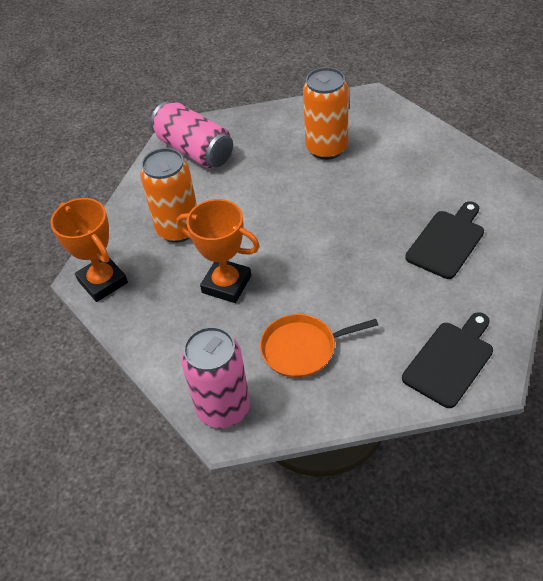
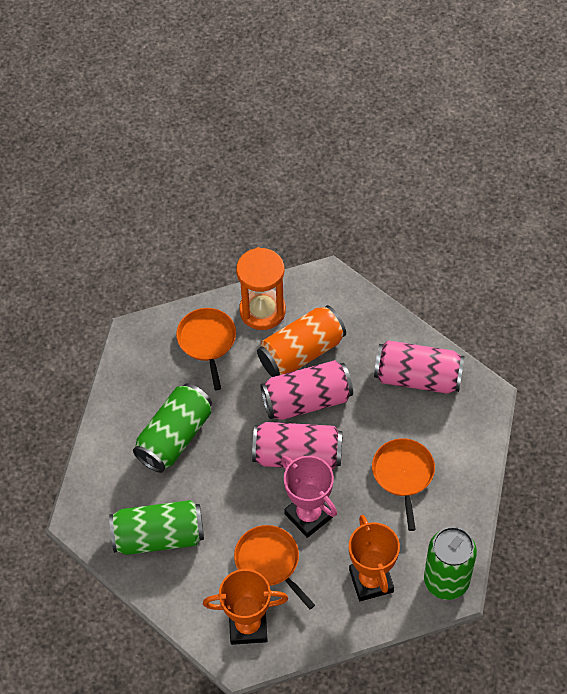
black cutting board: [402,312,493,408] [405,201,484,279] = 2 -> none = 0
green can: none = 0 -> [109,500,204,555] [133,383,212,473] [424,527,477,600] = 3
orange can: [140,148,197,243] [303,67,348,160] = 2 -> [257,305,346,377] = 1
orange hourglass: none = 0 -> [236,247,286,330] = 1
orange pan: [260,314,378,378] = 1 -> [176,308,236,390] [234,525,315,609] [372,438,435,531] = 3
pink can: [150,102,233,168] [181,327,250,428] = 2 -> [252,422,343,470] [260,360,353,420] [374,340,464,394] = 3
pink trophy: none = 0 -> [281,456,337,538] = 1

